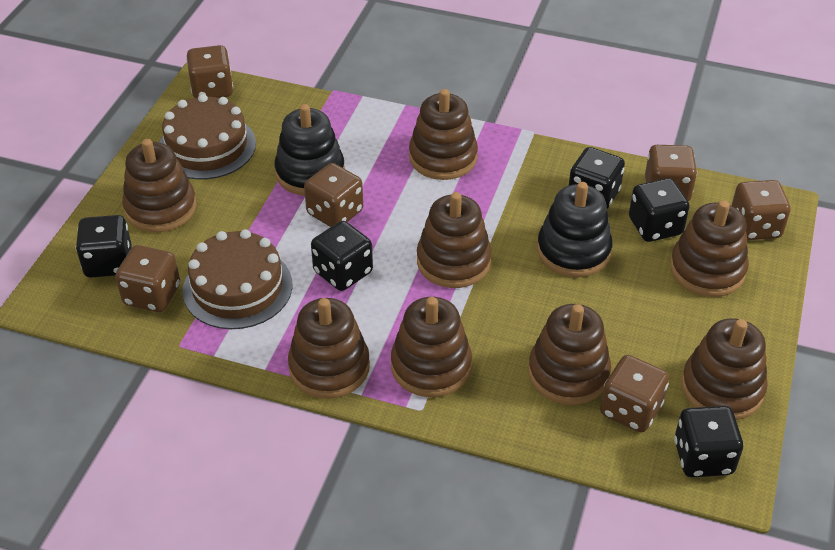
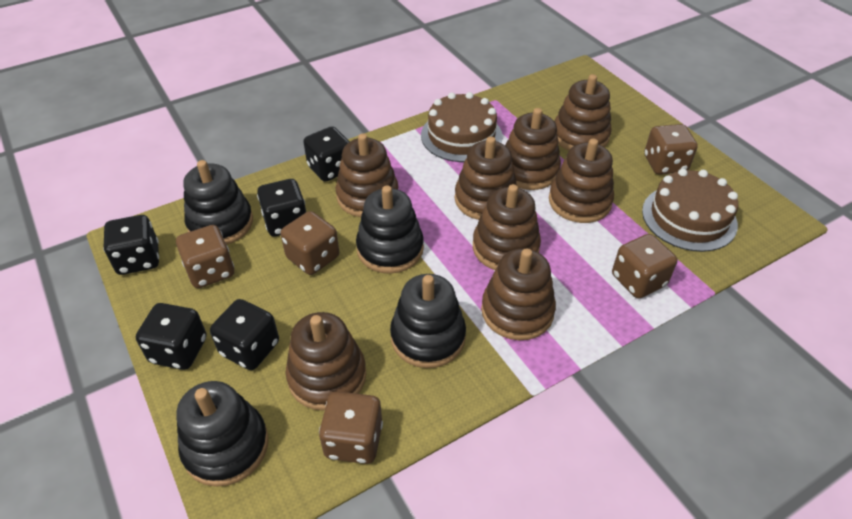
black stacking toy: [274,104,345,196] [537,182,612,277] = 2 -> [176,381,269,487] [183,160,253,245] [356,186,424,274] [390,274,466,368] = 4
brown dice: [115,245,180,312] [186,45,233,98] [304,163,363,227] [600,355,669,432] [645,145,697,201] [731,180,791,240] = 6 -> [176,225,234,288] [280,211,339,275] [319,391,383,464] [612,234,677,299] [644,124,698,175] = 5

